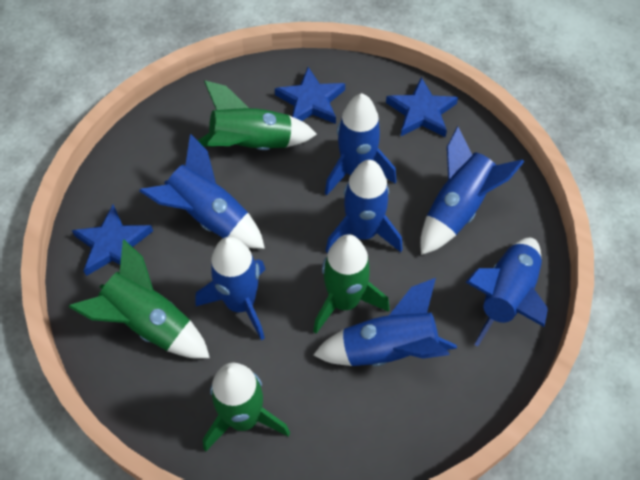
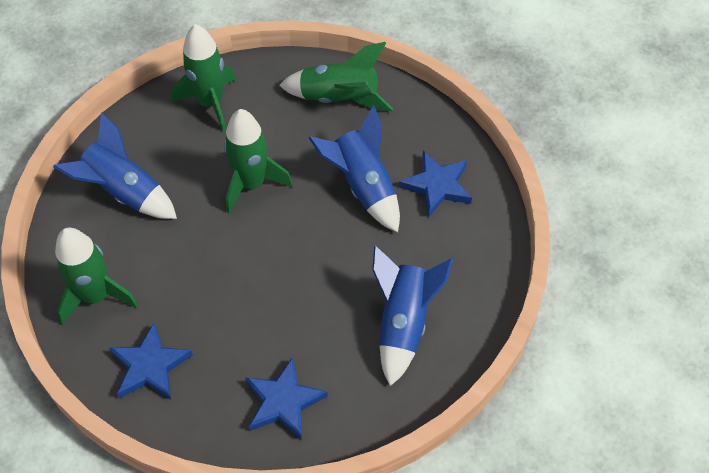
blue rocket: [139,134,265,249] [196,237,265,340] [313,278,457,366] [325,93,396,195] [325,160,403,253] [420,126,524,255] [466,238,547,347] = 7 -> [53,113,177,219] [309,106,400,232] [372,246,453,386] = 3

